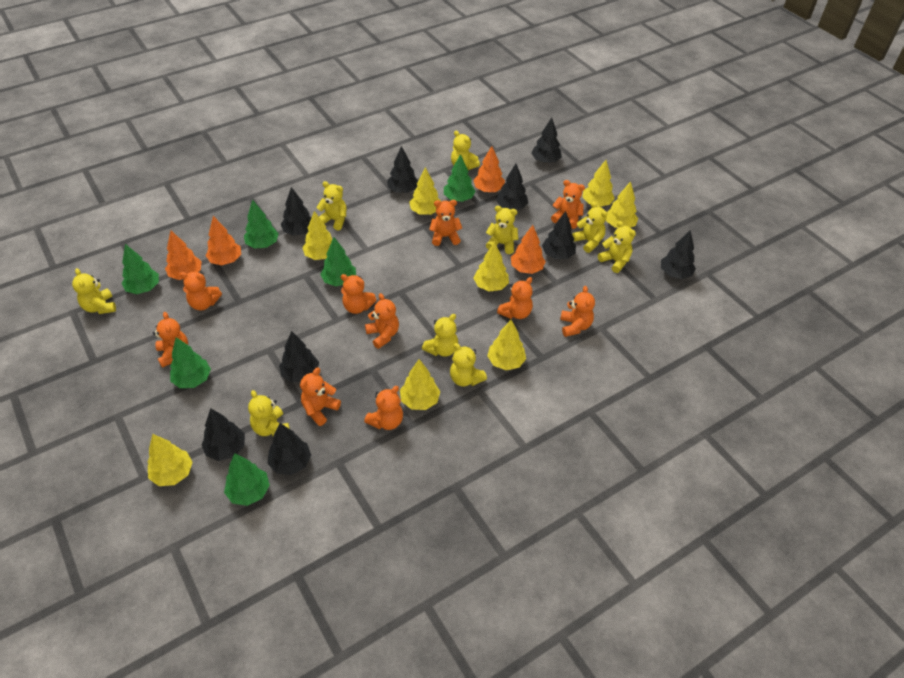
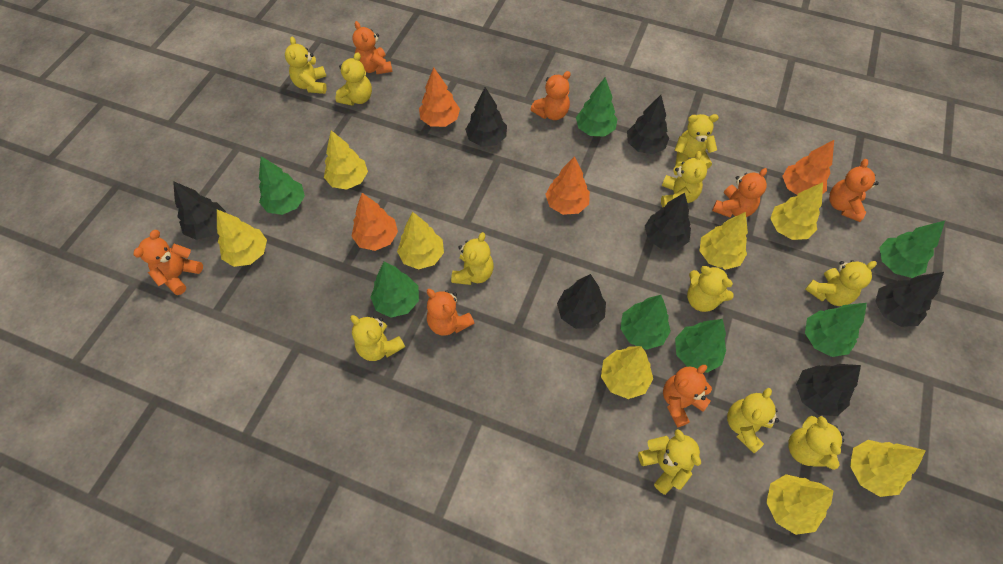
black tree: [201,408,245,461] [267,423,311,475] [279,331,319,382] [281,187,312,236] [387,146,418,193] [496,164,528,210] [531,117,562,163] [542,211,576,259] [661,230,696,279] = 9 -> [173,181,226,240] [465,87,507,147] [557,274,606,329] [627,95,669,154] [645,193,691,250] [796,364,861,416] [875,272,944,327] = 7
green tree: [121,244,159,294] [170,337,211,388] [224,453,270,506] [244,200,279,248] [320,237,356,286] [444,154,475,202] = 6 -> [259,156,305,215] [370,262,419,317] [576,77,617,137] [620,295,671,350] [675,319,726,373] [805,303,867,357] [879,221,945,278] = 7
orange teddy bear: [153,312,188,368] [179,272,222,310] [300,367,341,426] [341,274,376,314] [364,386,403,430] [365,293,399,349] [429,200,462,246] [497,277,533,319] [551,180,585,229] [560,286,595,337] = 10 -> [134,230,203,295] [353,21,392,74] [427,289,474,336] [530,71,571,120] [663,365,712,427] [712,168,767,217] [829,159,879,222] = 7
yellow teddy bear: [72,268,116,314] [248,390,290,437] [316,181,346,230] [422,314,458,356] [450,343,487,387] [451,131,480,170] [486,206,519,254] [572,201,607,253] [598,221,636,273] = 9 -> [285,36,327,94] [335,52,372,106] [350,315,405,361] [451,232,494,285] [638,429,701,495] [661,151,707,207] [674,114,719,169] [687,266,734,312] [727,388,779,453] [788,416,844,470] [805,260,877,306] = 11

